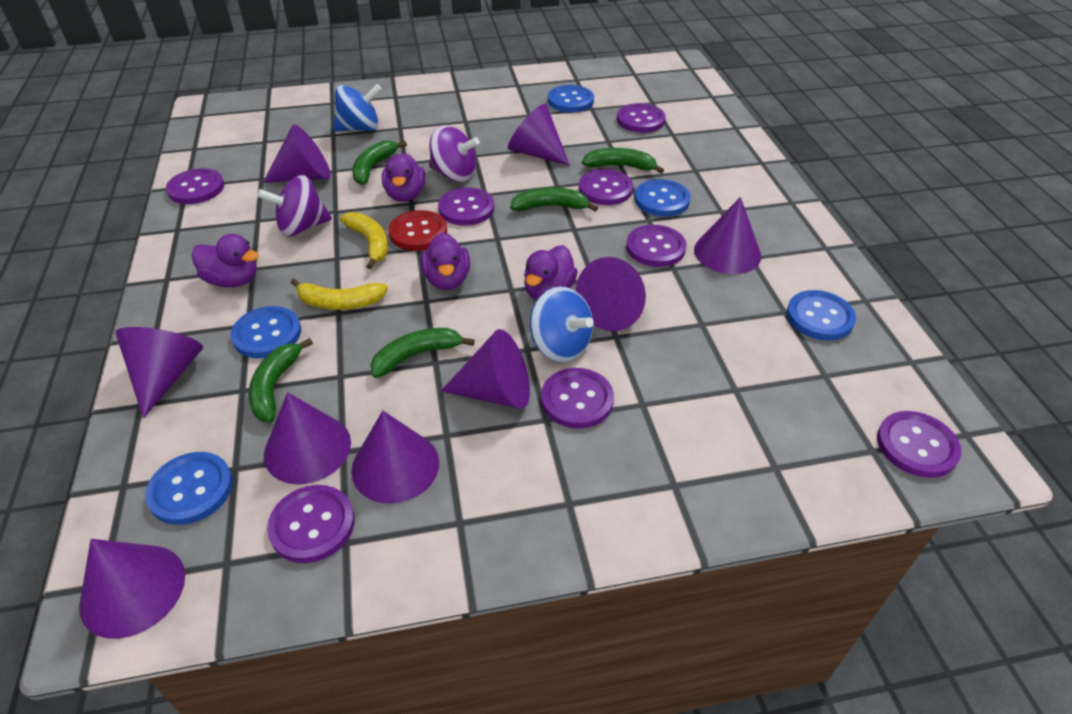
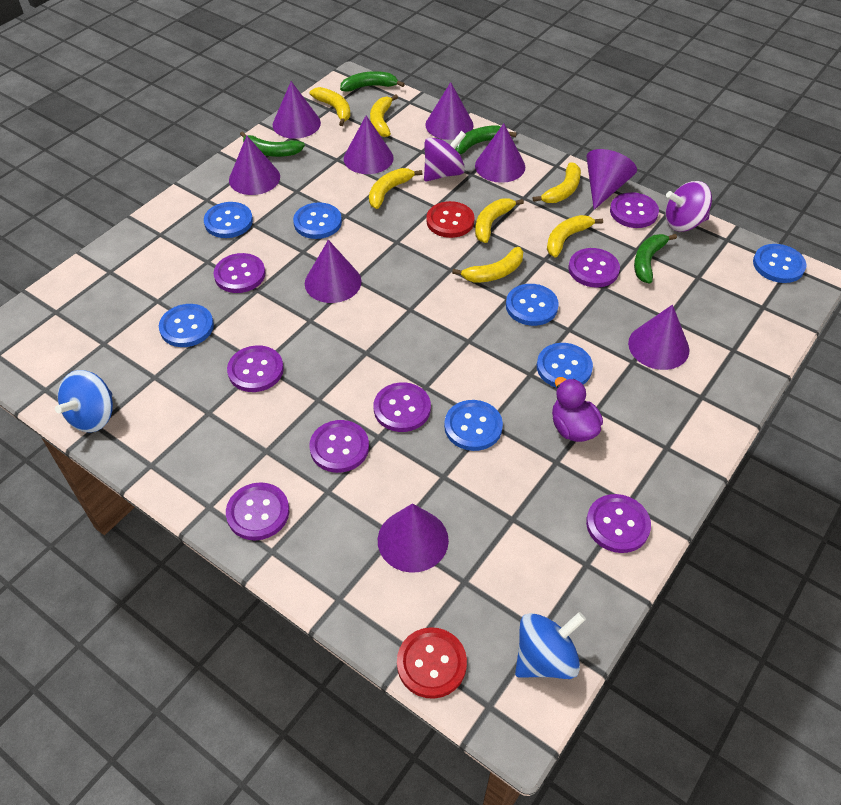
blue button: [145,452,233,525] [231,306,301,358] [548,85,594,112] [634,179,691,216] [787,290,856,340] = 5 -> [159,304,214,347] [204,202,253,238] [293,202,342,239] [444,400,503,451] [506,284,559,326] [537,343,593,388] [753,244,807,283] = 7
green banana: [249,338,313,422] [352,140,407,185] [371,328,475,378] [510,187,598,212] [582,148,664,174] = 5 -> [240,131,305,157] [340,71,405,92] [455,125,517,154] [634,234,677,284] = 4
purple duck: [192,234,259,287] [382,153,425,202] [421,232,470,290] [524,245,578,300] = 4 -> [552,377,603,442] = 1
red button: [389,210,447,251] = 1 -> [397,627,467,699] [426,201,475,238] = 2
yellow banana: [291,279,388,310] [340,212,388,269] = 2 -> [310,87,351,126] [369,168,422,209] [370,95,398,137] [452,247,523,283] [475,198,524,243] [533,162,581,203] [547,215,603,258] = 7

